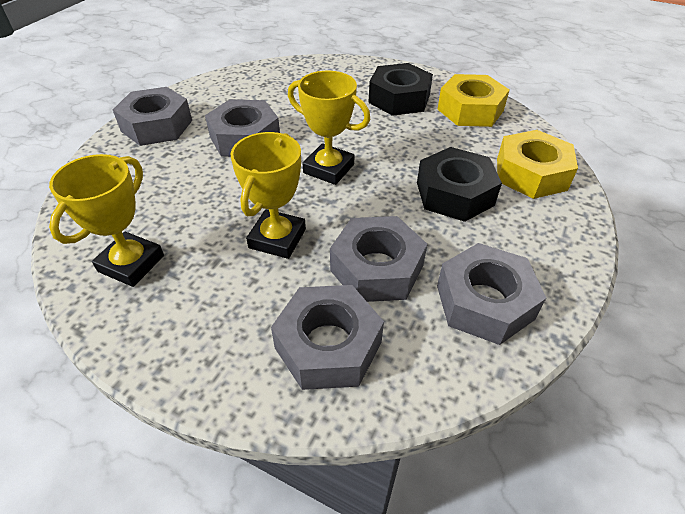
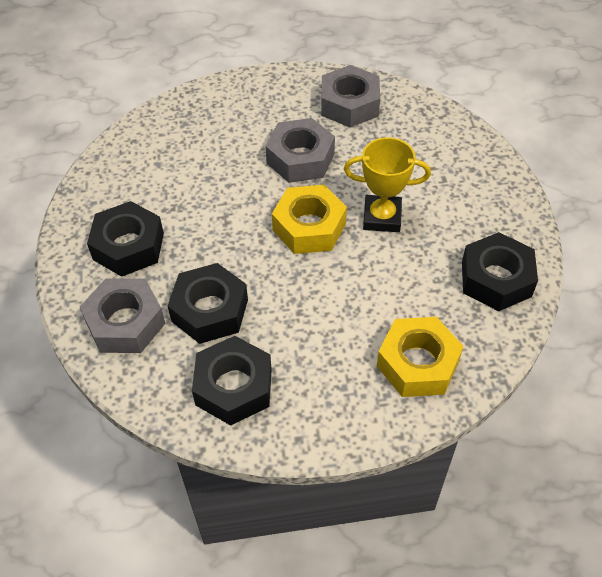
black nut: [368,63,433,116] [417,147,502,222] = 2 -> [87,201,164,277] [168,263,248,344] [192,336,272,426] [462,232,538,311] = 4
grey nut: [113,87,192,146] [205,99,280,157] [271,285,384,390] [330,216,428,302] [437,243,546,345] = 5 -> [80,278,165,353] [265,118,335,183] [321,65,380,128] = 3
yellow trophy: [49,154,164,287] [230,132,306,259] [288,71,370,185] = 3 -> [344,137,431,232] = 1

